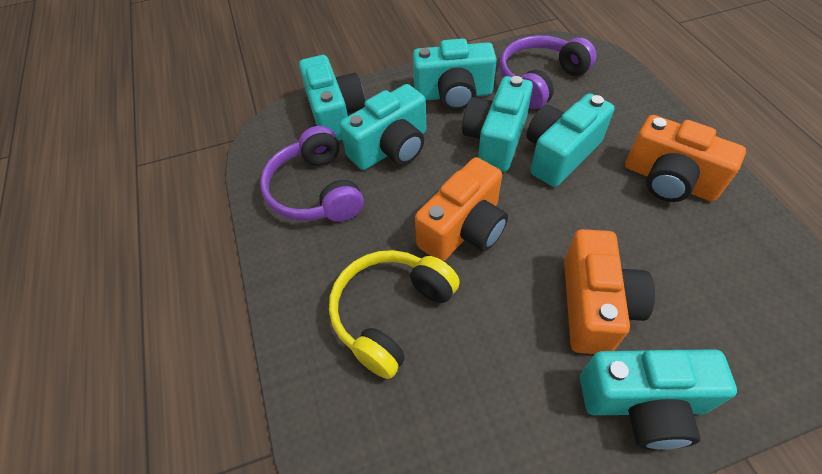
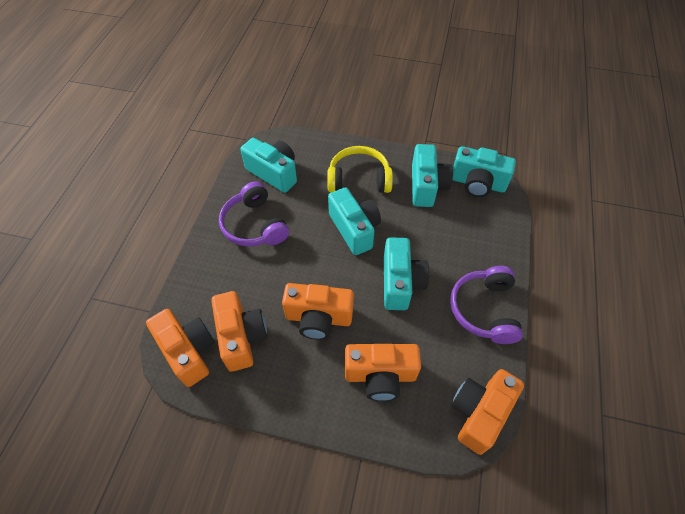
orange camera: [415,157,508,261] [564,229,655,354] [625,115,746,202] = 3 -> [146,309,215,387] [211,291,267,372] [282,283,354,340] [345,344,421,401] [451,369,524,455] = 5
turquoise camera: [299,55,365,141] [340,84,426,170] [413,38,497,110] [462,76,533,172] [527,93,615,187] [580,349,737,450] = 6 -> [240,138,297,193] [328,187,381,255] [384,237,429,310] [412,144,453,207] [453,146,516,197] = 5

